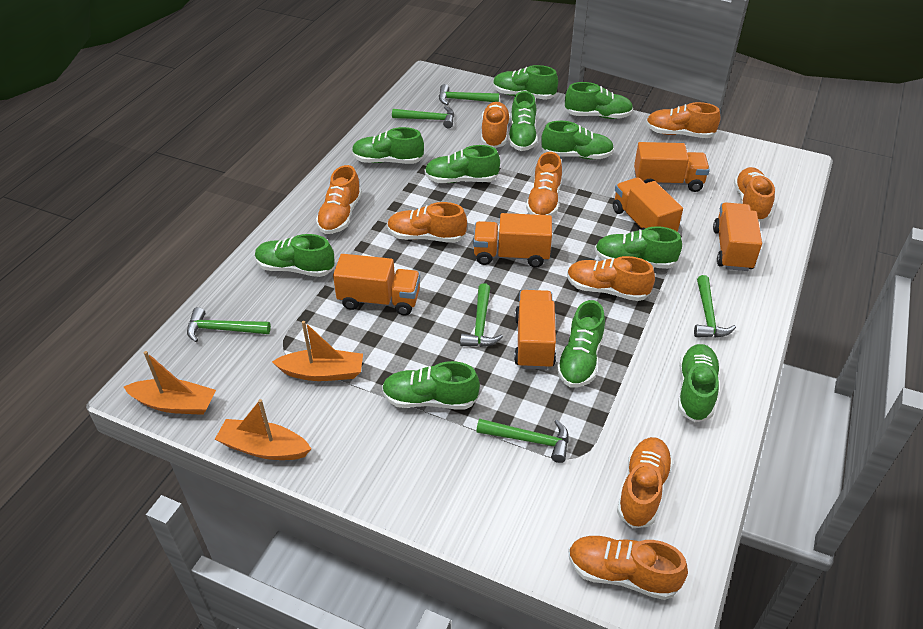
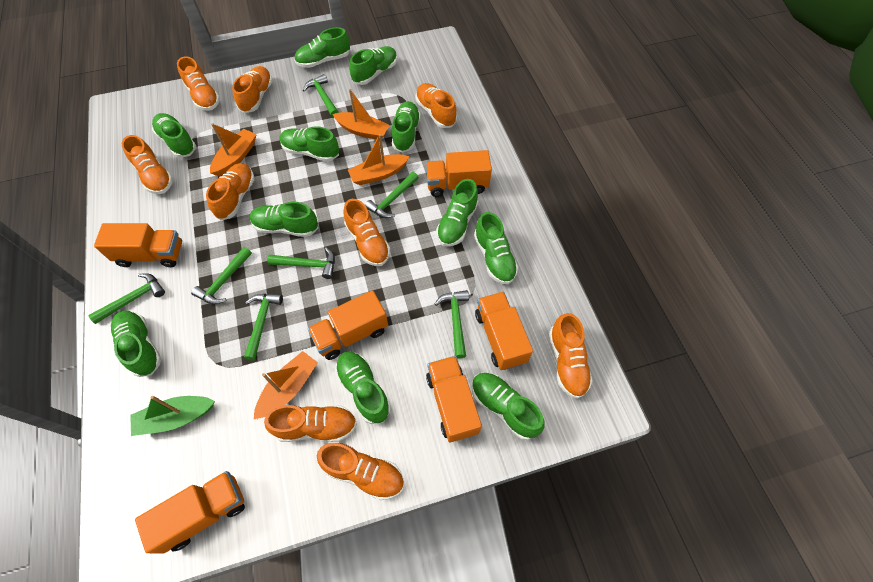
green boat: none = 0 -> [130,396,215,436] = 1
green hammer: [187,307,271,342] [392,106,454,128] [439,84,499,105] [460,283,503,347] [476,419,569,463] [694,275,736,337] = 6 -> [88,273,165,324] [191,247,252,304] [244,294,283,360] [267,247,335,279] [303,74,339,117] [365,172,419,218] [435,290,469,359] = 7
orange boat: [124,351,216,415] [215,399,311,460] [272,321,363,381] = 3 -> [210,123,257,176] [254,351,318,419] [332,89,390,140] [348,134,410,185] = 4

